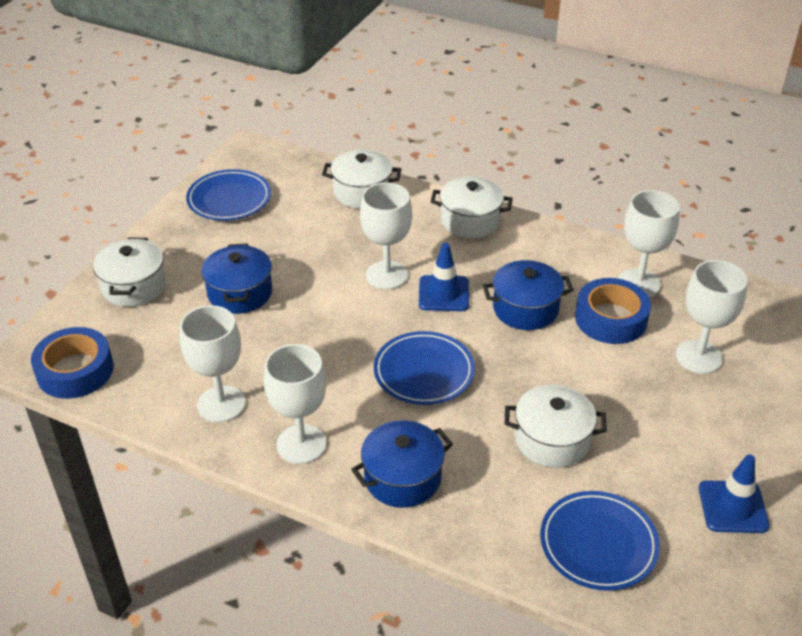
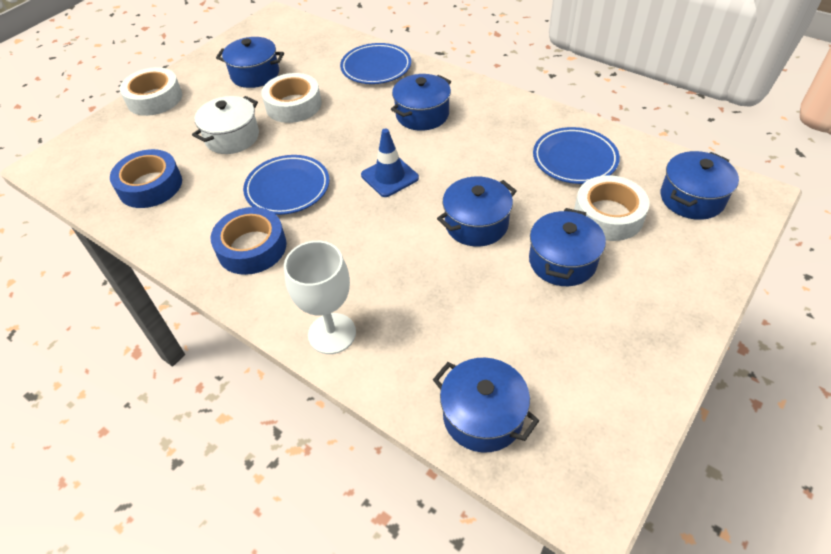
blue pot: [201,243,272,314] [351,420,453,508] [483,260,574,330] = 3 -> [216,37,284,88] [391,74,451,131] [433,358,539,453] [437,177,517,247] [529,208,606,286] [661,151,739,220] = 6
blue traffic cone: [419,243,469,311] [699,454,769,533] = 2 -> [361,128,419,197] = 1
white goblet: [180,305,245,422] [264,344,327,464] [360,183,412,289] [618,190,680,297] [676,260,747,374] = 5 -> [284,241,356,354] = 1
white pot: [93,238,166,307] [322,150,401,209] [430,177,513,238] [505,385,607,468] = 4 -> [192,96,259,154] = 1
white tape: none = 0 -> [120,67,182,116] [261,73,322,123] [574,175,649,241] = 3

